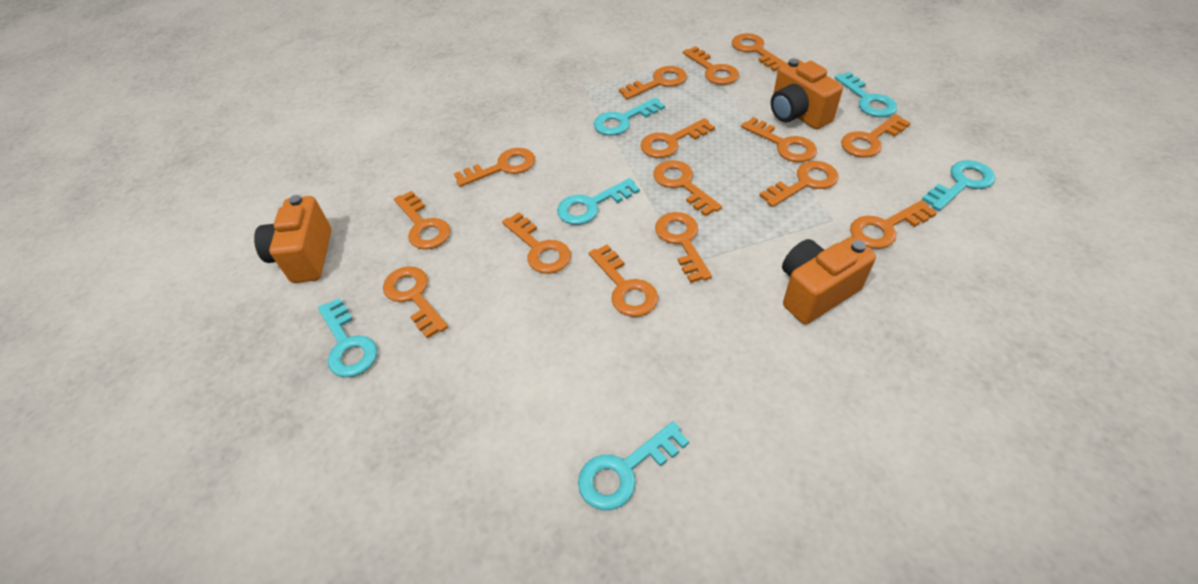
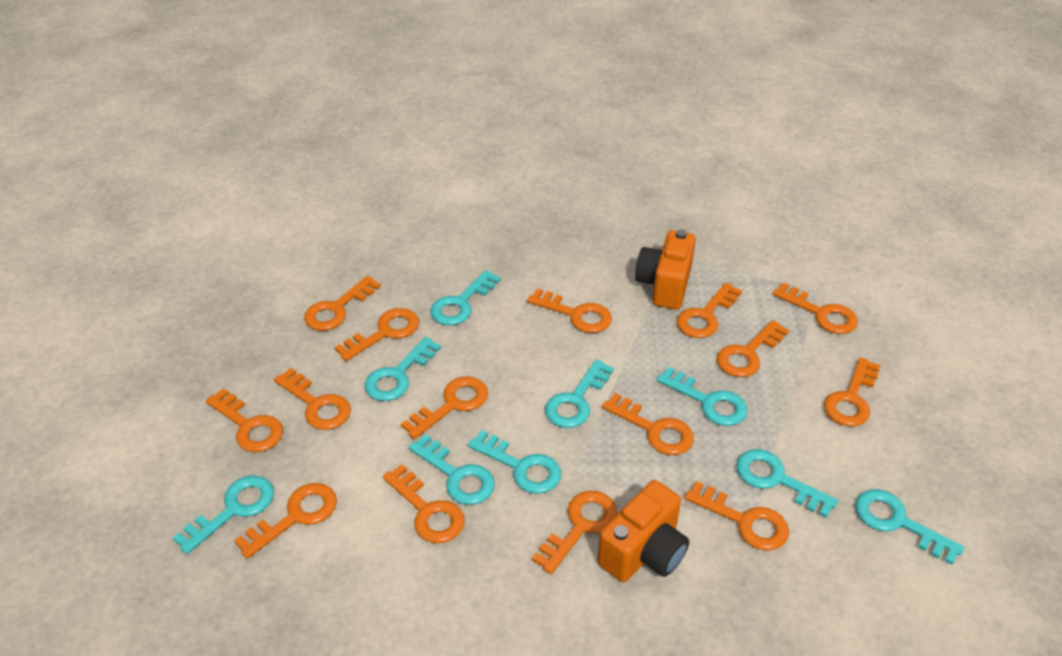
orange camera: [254,195,331,283] [771,58,843,129] [782,237,876,324] = 3 -> [598,480,689,582] [635,230,696,310] = 2
turquoise key: [318,298,377,378] [557,178,640,225] [578,421,689,510] [594,97,665,136] [835,72,897,117] [922,160,995,211] = 6 -> [172,475,274,554] [365,337,441,401] [409,434,495,505] [430,270,500,325] [468,430,561,494] [545,359,614,428] [657,367,747,426] [736,449,838,518] [855,489,964,565] = 9

